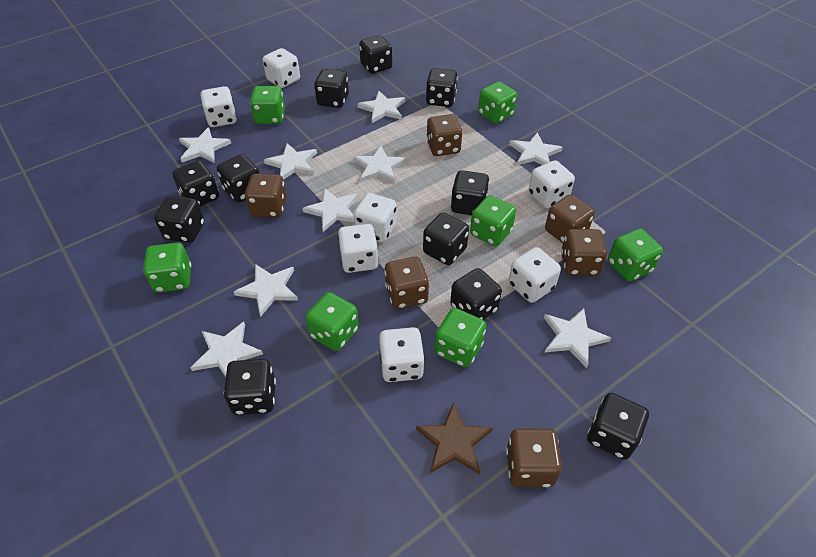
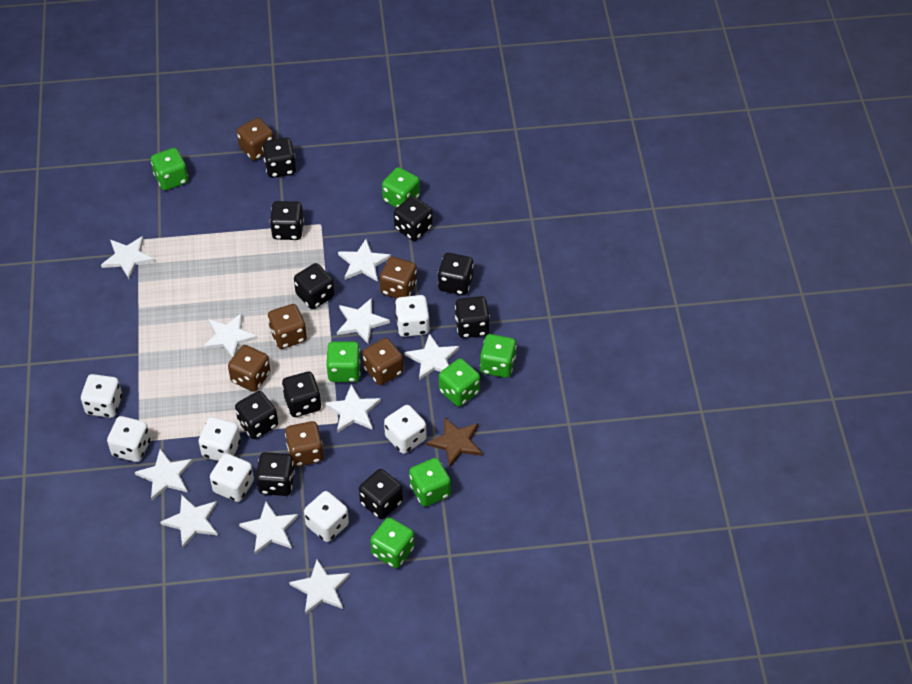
black dice: [154,196,204,243] [172,160,219,206] [217,154,260,202] [224,359,276,415] [314,69,349,108] [359,35,392,74] [423,213,469,265] [426,68,458,107] [450,268,502,320] [451,170,489,215] [587,393,649,460] = 11 -> [235,391,278,439] [256,452,295,496] [262,138,296,178] [270,201,304,240] [282,372,321,417] [294,263,335,309] [359,469,403,519] [394,196,433,241] [438,253,474,295] [455,296,490,338] = 10
white star: [179,127,231,163] [190,322,263,377] [234,264,298,317] [264,143,317,180] [302,188,358,232] [353,146,407,183] [358,91,406,123] [509,133,563,165] [544,308,611,368] = 9 -> [101,236,155,279] [135,449,193,500] [160,495,218,548] [203,313,258,358] [239,501,298,554] [289,559,350,615] [324,384,381,433] [337,298,390,344] [338,239,391,282] [405,333,459,380] = 10

